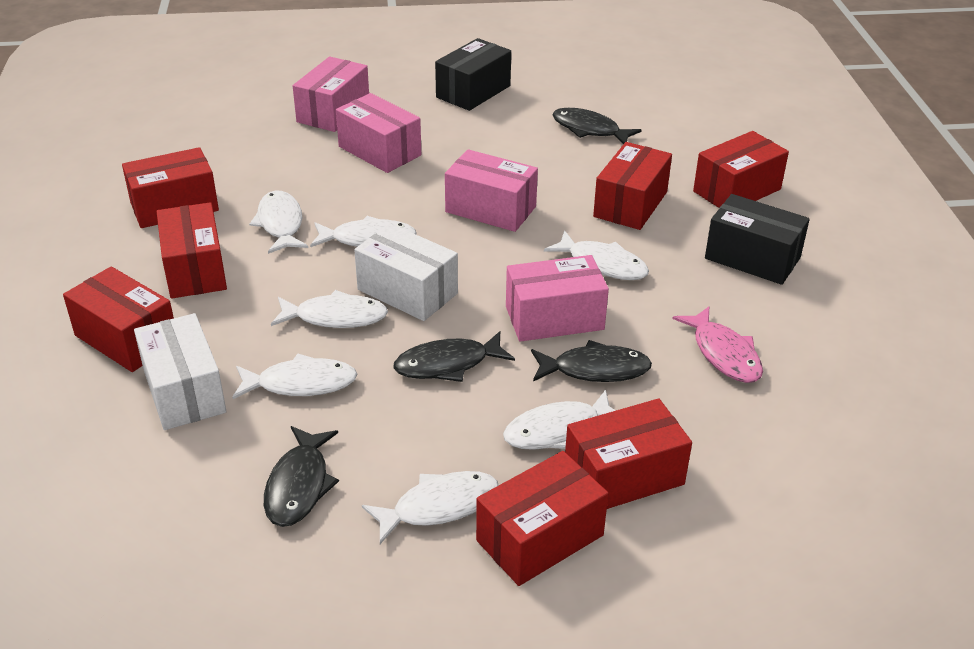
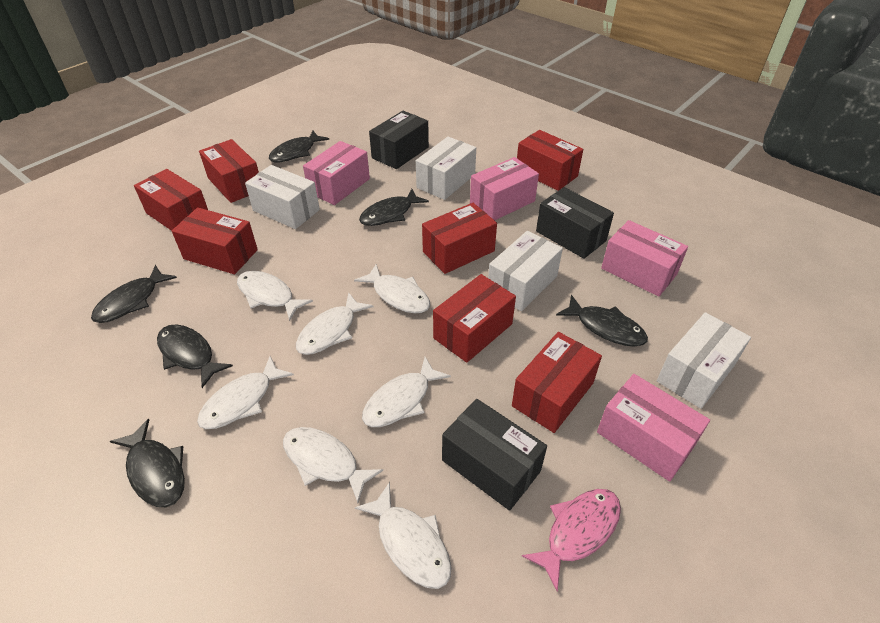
black box: [435,38,511,111] [705,194,810,285] = 2 -> [369,111,429,169] [442,399,547,511] [536,187,614,259] = 3
black fish: [264,426,339,527] [394,331,515,382] [531,340,652,382] [552,108,642,144] = 4 -> [91,265,177,323] [110,419,185,507] [157,324,233,388] [269,131,329,163] [359,189,429,226] [556,295,648,347] = 6
white box: [134,313,226,430] [354,223,458,321] = 2 -> [245,165,320,229] [416,137,476,200] [488,231,563,311] [657,312,751,409] = 4

